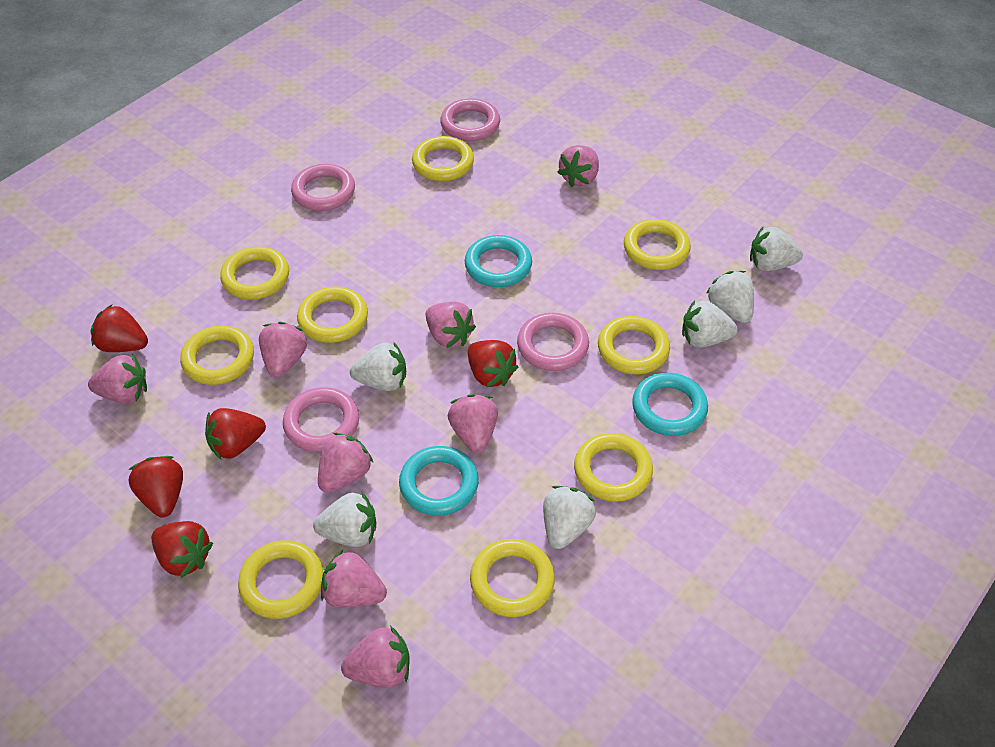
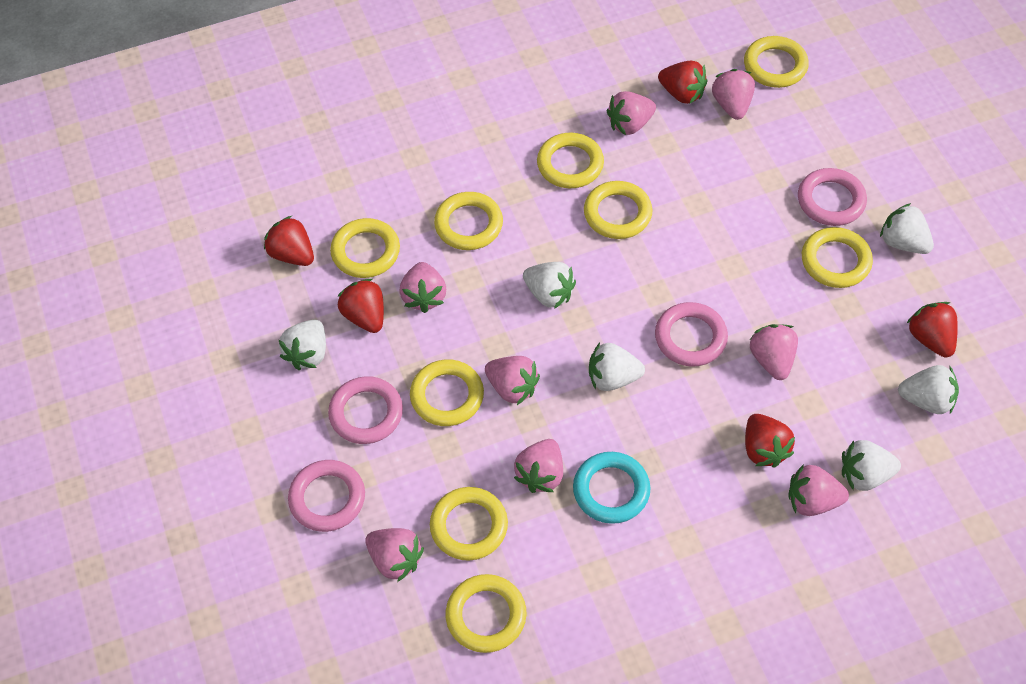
turquoise ring: [399,446,479,516] [465,235,532,287] [632,373,708,436] = 3 -> [573,452,651,524] = 1

